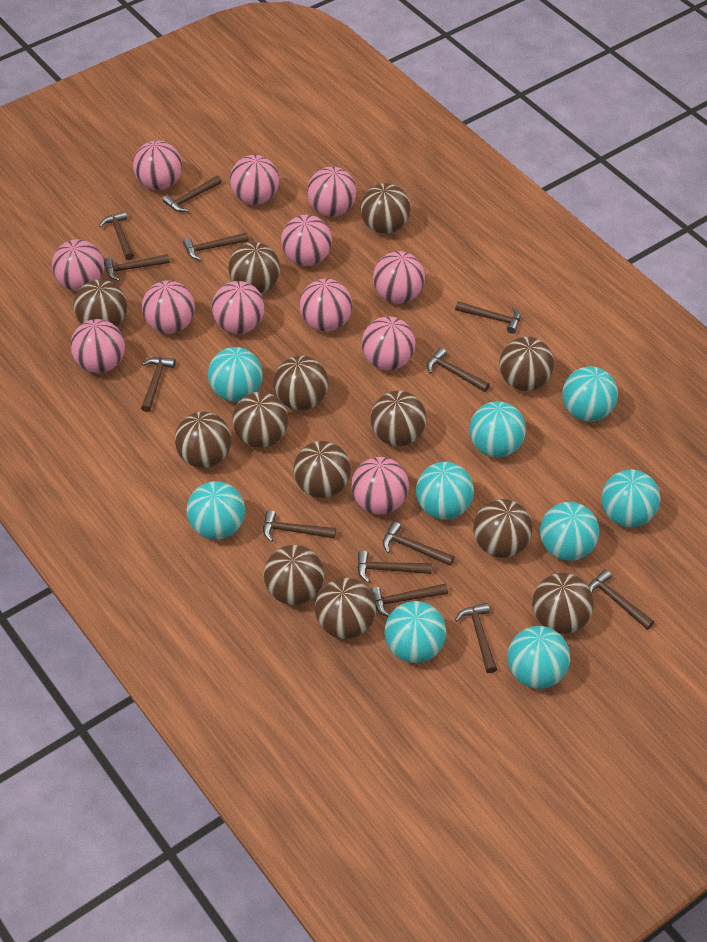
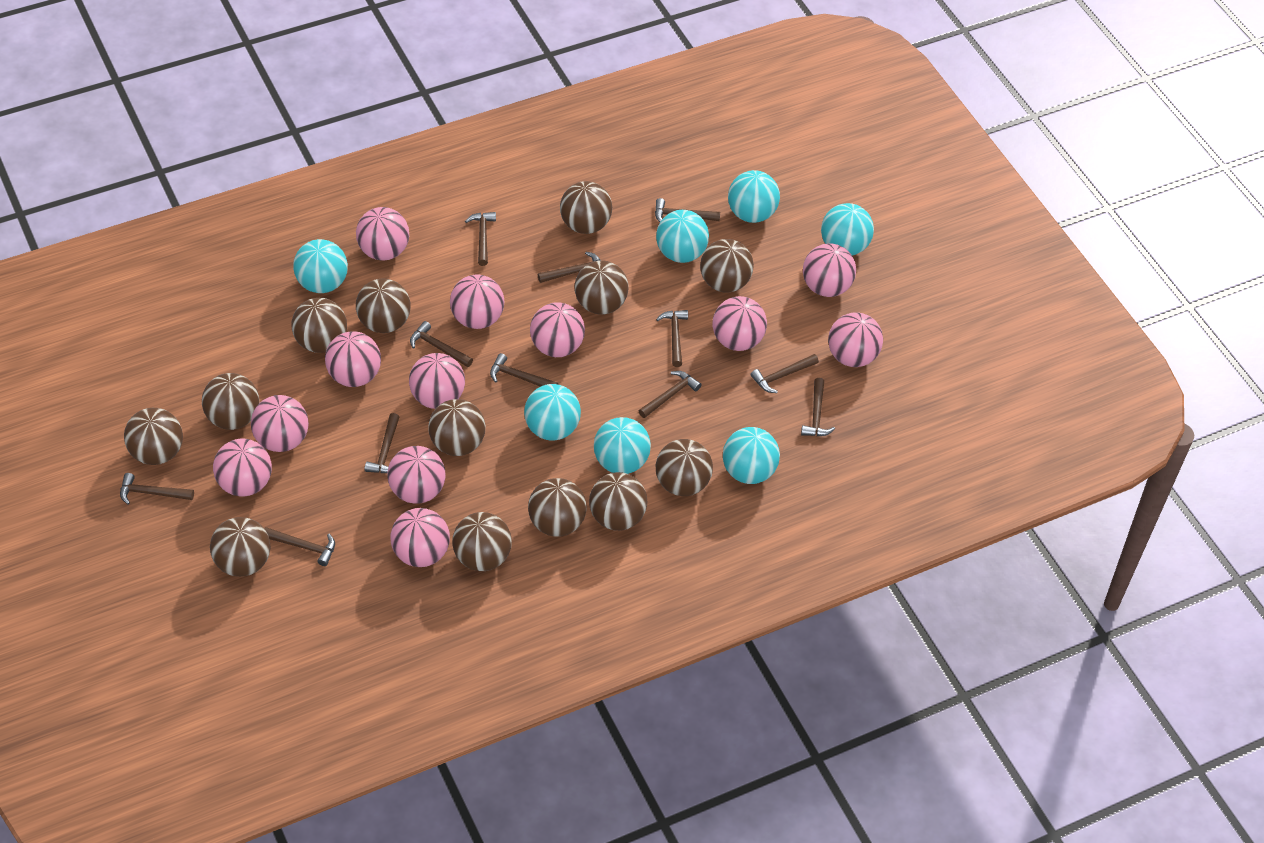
brown hammer: [99,211,134,260] [104,254,170,281] [141,357,176,412] [163,175,222,212] [183,233,249,260] [263,510,336,542] [357,550,432,583] [371,583,448,617] [383,522,454,566] [427,348,490,392] [455,301,521,334] [455,603,497,673] [588,570,654,630] = 13 -> [120,473,194,504] [264,527,335,566] [365,413,399,473] [410,321,473,367] [465,212,496,266] [490,353,558,387] [538,252,600,283] [639,371,701,418] [655,198,720,222] [656,310,688,367] [750,354,819,393] [801,378,835,436] = 12
turquoise ball: [187,481,245,540] [208,347,263,402] [384,601,446,663] [416,462,474,520] [469,401,526,457] [507,626,570,689] [540,502,599,561] [562,366,618,422] [601,469,660,527] = 9 -> [293,239,348,293] [524,384,581,441] [594,417,651,474] [656,210,709,263] [723,427,780,484] [728,170,780,223] [821,203,874,256] = 7

